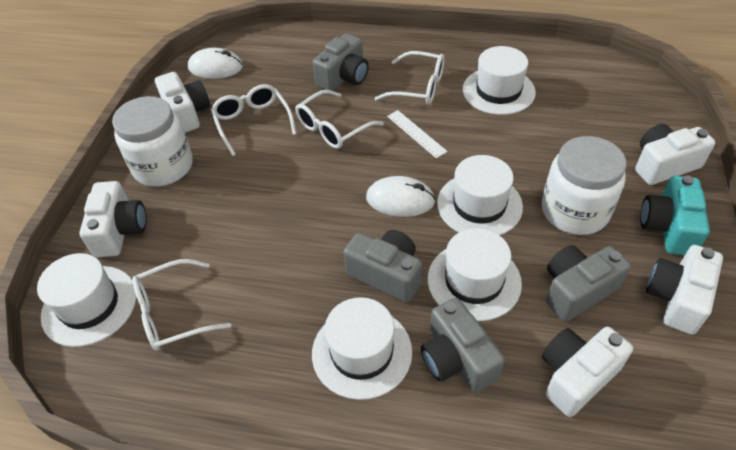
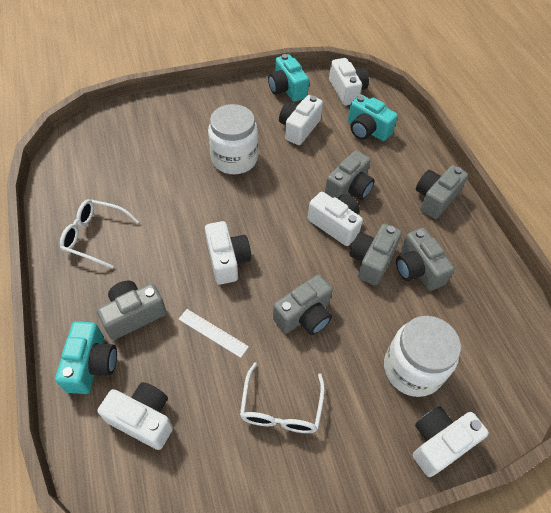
grey camera: [312,33,369,91] [343,230,422,303] [421,298,505,392] [546,245,631,322] = 4 -> [97,281,166,340] [273,275,333,335] [325,150,375,200] [349,224,402,286] [396,228,455,291] [416,165,468,219] = 6
turquoise camera: [640,175,710,255] = 1 -> [55,321,117,394] [268,54,309,102] [348,95,398,141] = 3
white camera: [79,181,147,257] [155,72,210,133] [542,327,633,417] [635,124,715,185] [646,245,723,335] = 5 -> [97,382,173,450] [205,221,251,285] [279,95,323,145] [308,192,363,246] [329,58,369,106] [413,406,489,477] = 6
white glasses: [132,259,231,351] [211,84,297,156] [295,90,383,149] [375,51,444,105] = 4 -> [60,199,139,269] [240,362,325,433] = 2
white hat: [37,253,136,347] [312,297,412,400] [427,228,522,322] [437,155,523,235] [462,46,536,115] = 5 -> none = 0
white mouse: [188,48,243,79] [366,176,436,217] = 2 -> none = 0

